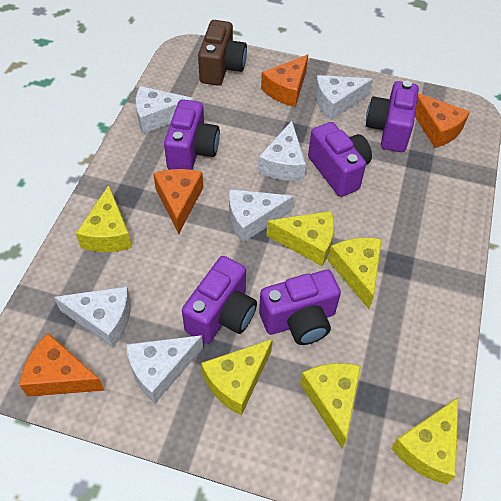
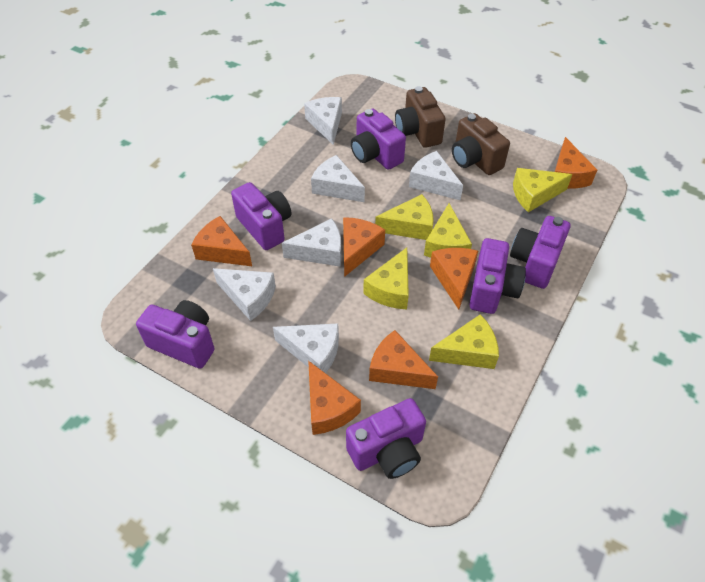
brown camera: [198,20,247,86] = 1 -> [395,86,446,148] [452,113,510,175] = 2
orange cheese: [19,333,105,397] [153,169,203,234] [261,54,308,107] [415,93,470,148] = 4 -> [191,216,252,266] [308,361,361,435] [343,217,385,277] [369,330,438,389] [430,248,478,310] [555,137,597,189] = 6
purple camera: [164,99,220,170] [182,256,257,344] [259,270,341,345] [308,122,372,197] [366,81,419,152] = 5 -> [136,300,215,369] [231,182,291,250] [346,398,426,479] [351,109,406,170] [469,238,526,314] [510,216,570,289] = 6
yellow cheese: [76,185,132,252] [201,339,273,416] [266,211,334,266] [300,363,361,449] [328,238,382,309] [391,398,458,484] = 6 -> [363,247,409,309] [375,194,434,240] [424,203,472,258] [429,314,499,369] [513,168,573,212] = 5

